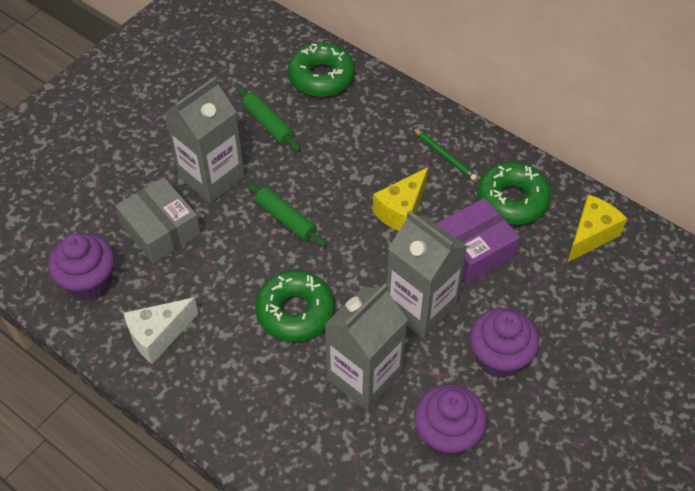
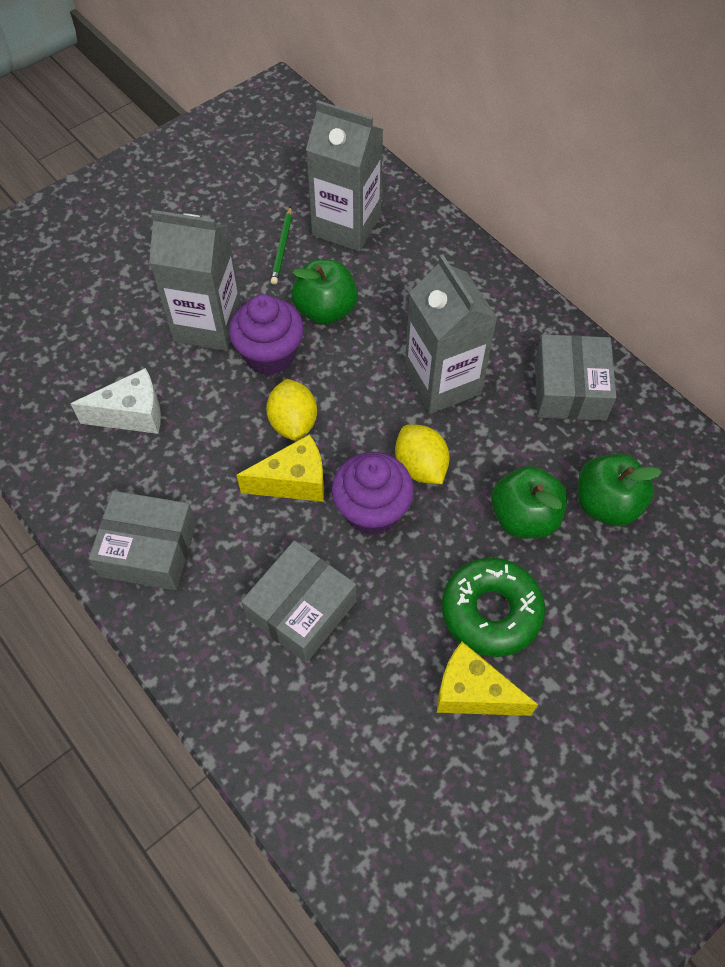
green apple: none = 0 -> [291,260,358,325] [491,466,567,538] [578,454,662,526] = 3
green donut: [255,270,335,342] [288,43,355,97] [477,162,551,225] = 3 -> [442,558,545,657] = 1
green rolling pin: [237,87,300,151] [246,182,327,247] = 2 -> none = 0
grey box: [115,177,201,264] = 1 -> [89,491,196,590] [241,540,356,663] [535,334,616,421] = 3
purple box: [436,198,520,284] = 1 -> none = 0
purple cupcake: [48,233,115,301] [414,384,487,458] [470,308,539,378] = 3 -> [229,294,304,376] [331,452,414,535] = 2
yellow lemon: none = 0 -> [266,379,317,441] [395,424,450,484] = 2

